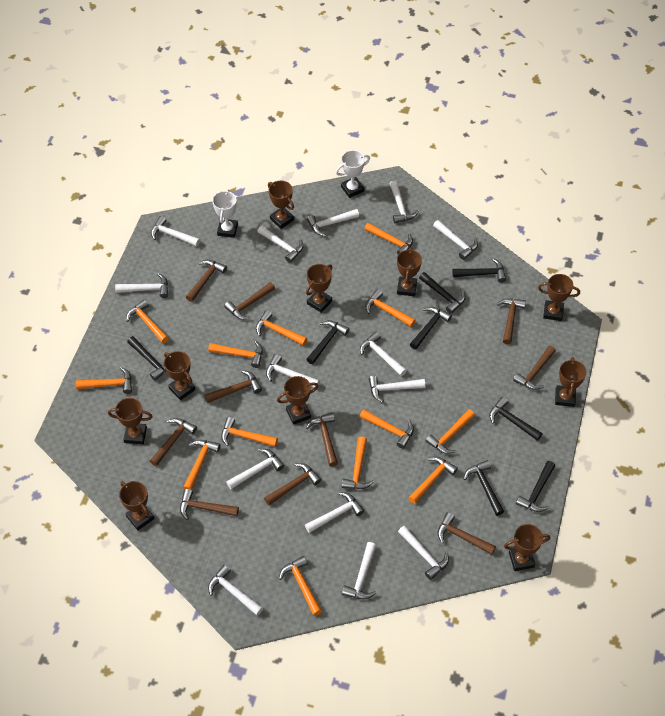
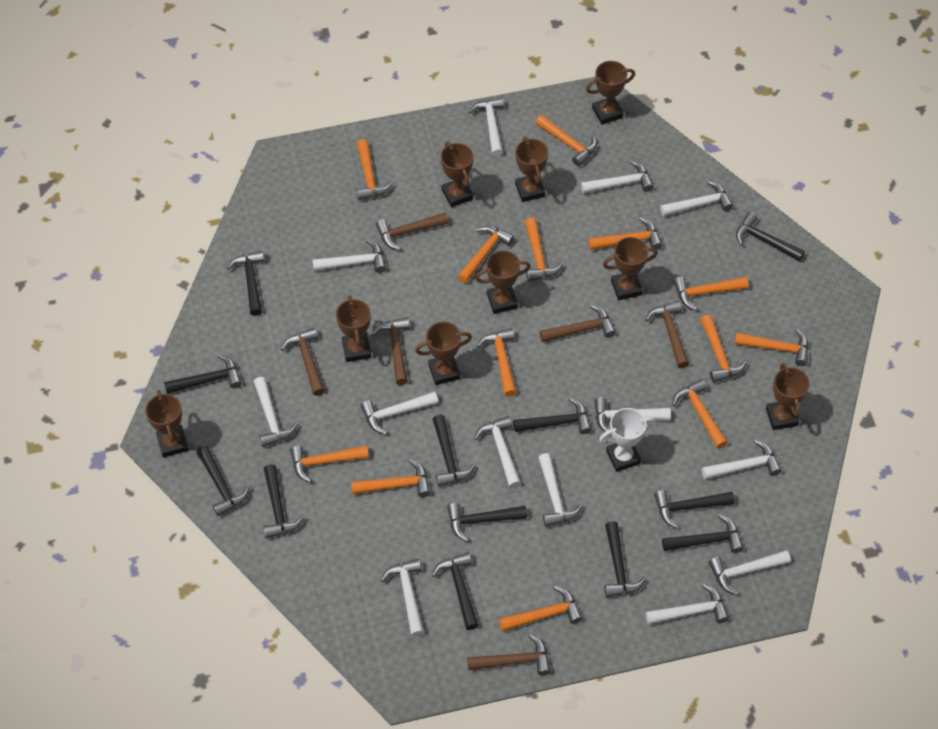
black hammer: [127,336,166,381] [306,320,349,364] [410,307,452,349] [419,272,466,314] [452,258,506,283] [464,460,504,516] [489,397,542,441] [516,461,555,512] = 8 -> [164,354,242,394] [196,445,250,516] [227,251,264,316] [263,464,304,539] [432,552,479,630] [433,415,475,487] [447,503,527,541] [513,398,592,434] [605,521,646,598] [654,490,735,528] [662,514,744,553] [736,212,805,261] = 12
brown hammer: [150,418,197,466] [180,489,239,520] [186,260,227,302] [204,370,262,403] [224,282,275,320] [264,463,321,505] [306,413,338,467] [438,512,496,555] [497,299,526,345] [513,346,556,390] = 10 -> [281,327,325,396] [372,317,410,385] [375,212,449,250] [467,634,551,675] [540,305,616,342] [645,301,689,368] = 6
brown trophy: [108,398,153,444] [119,481,155,530] [164,351,196,400] [268,181,294,229] [277,376,318,425] [306,264,333,313] [397,248,422,296] [504,524,550,571] [538,274,580,321] [555,357,587,407] = 10 -> [145,390,189,458] [336,295,371,362] [415,322,472,385] [441,142,474,207] [475,250,531,314] [515,137,548,202] [586,61,635,125] [603,237,658,300] [766,363,810,430] = 9
white hammer: [115,273,168,298] [151,216,200,247] [208,565,263,616] [226,449,284,489] [257,226,304,263] [266,354,320,388] [305,492,364,533] [307,209,359,236] [342,542,376,599] [360,332,407,376] [368,376,425,402] [390,180,419,223] [398,525,449,580] [433,220,478,260] = 14 -> [254,377,298,447] [313,239,386,273] [360,392,438,434] [381,558,424,637] [469,97,504,156] [474,416,521,488] [538,453,583,527] [581,161,654,194] [594,397,671,435] [646,584,729,625] [660,181,733,217] [702,440,782,480] [709,550,791,595] = 13
white trophy: [212,189,238,238] [336,150,370,198] = 2 -> [599,408,655,472] = 1

